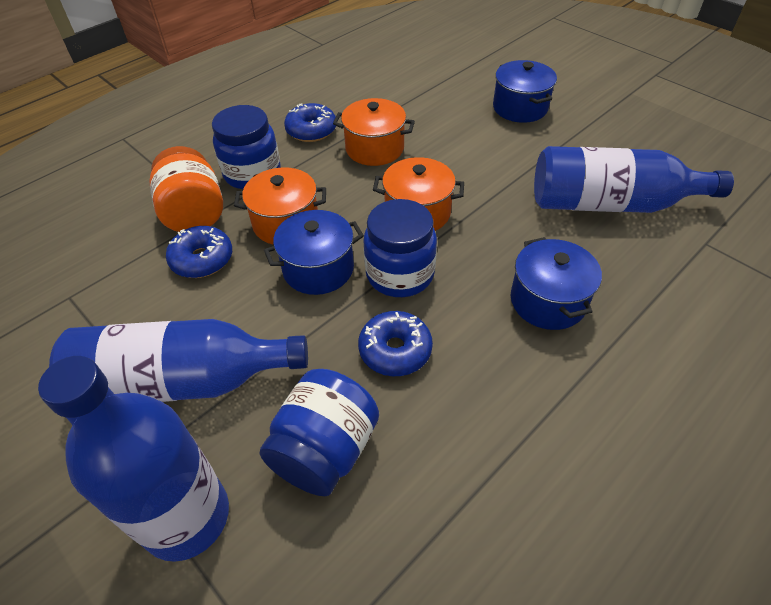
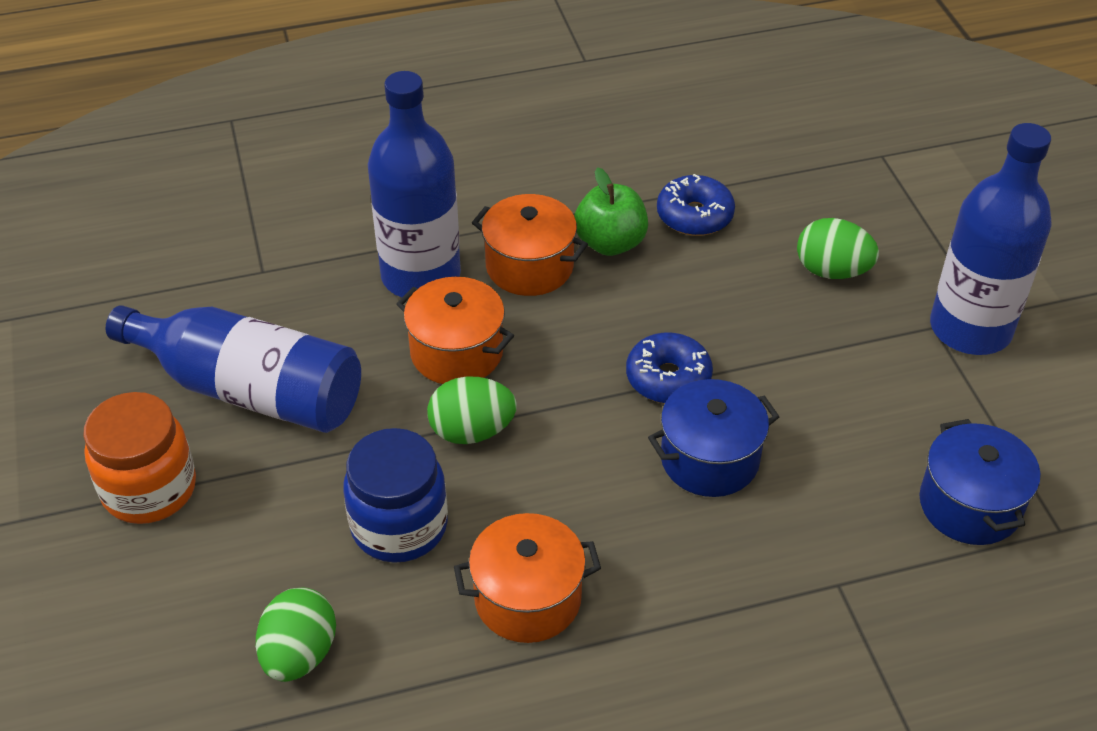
blue donut: [166,226,232,278] [284,103,336,142] [358,311,433,376] = 3 -> [626,333,713,404] [657,174,735,236] = 2
blue jar: [212,105,280,189] [259,369,379,496] [363,199,437,297] = 3 -> [343,428,448,563] = 1
blue pot: [264,210,364,295] [493,60,557,123] [511,237,602,330] = 3 -> [648,379,779,497] [920,419,1040,545] = 2
green apple: none = 0 -> [574,167,648,256] = 1
green egg: none = 0 -> [256,587,336,682] [427,376,517,444] [797,218,879,279] = 3

